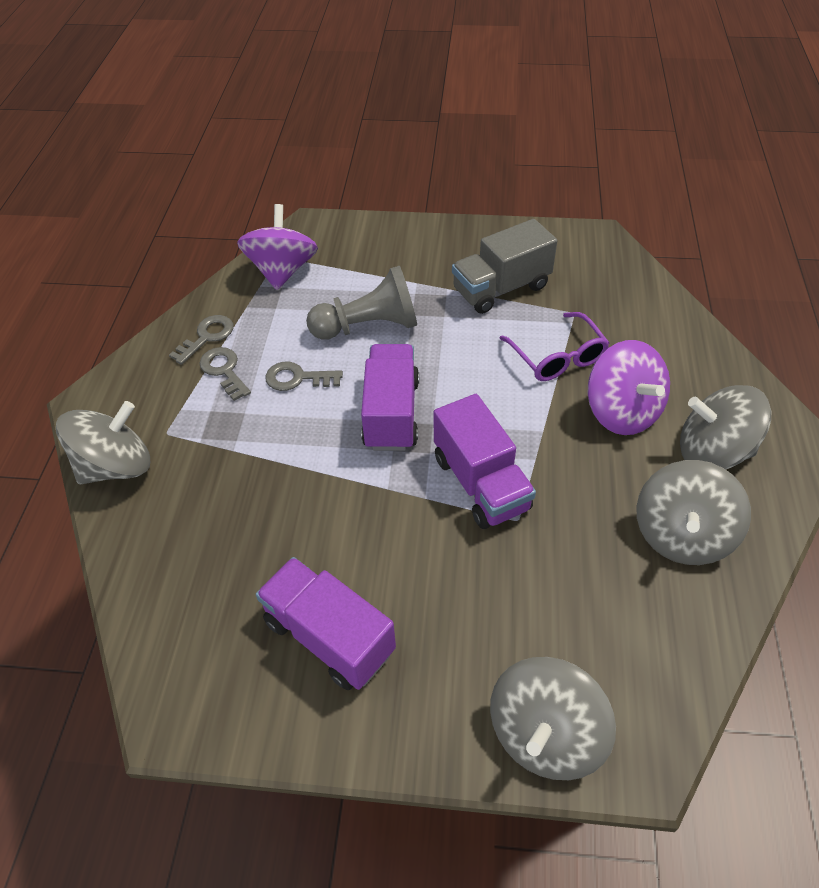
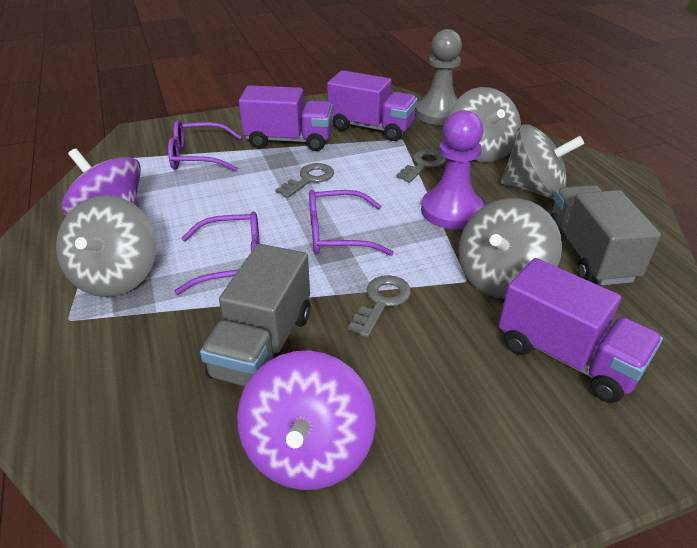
grey truck: [452,219,557,314] = 1 -> [200,244,310,386] [550,185,661,285] = 2
purple glasses: [499,312,609,381] = 1 -> [168,120,241,172] [174,212,260,295] [309,190,394,256] = 3
purple pawn: none = 0 -> [421,110,484,229] = 1

